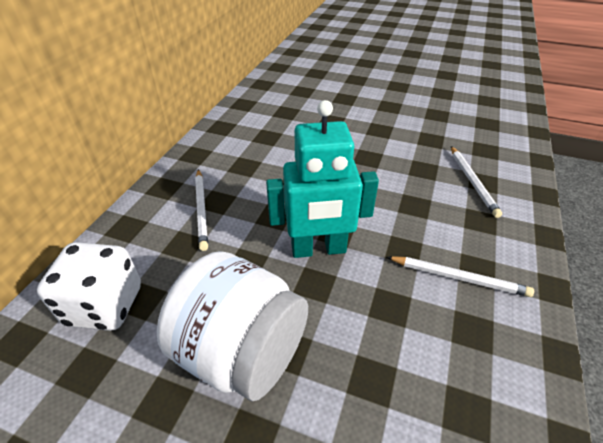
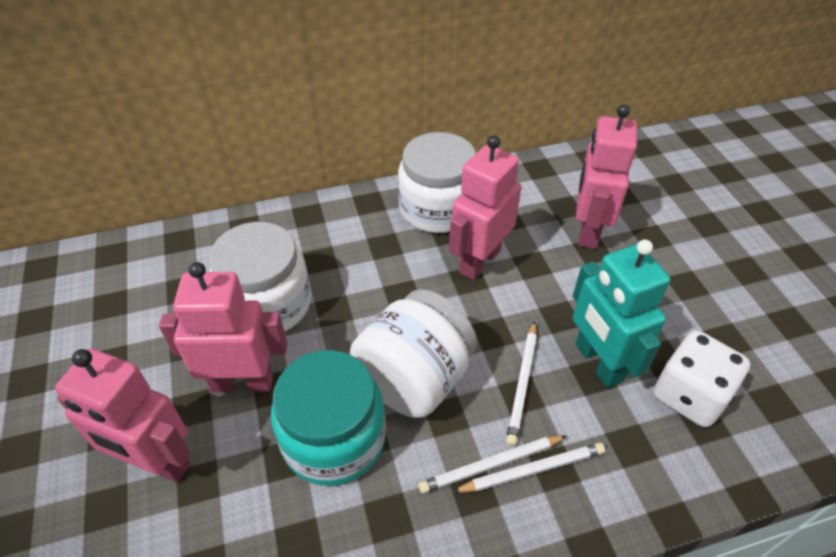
pink robot: none = 0 -> [55,349,191,483] [159,262,287,393] [449,135,521,280] [576,104,637,249] = 4
turquoise jar: none = 0 -> [271,350,386,486] = 1
white jar: [157,251,308,401] = 1 -> [209,222,311,331] [350,289,477,418] [398,132,476,233] = 3

